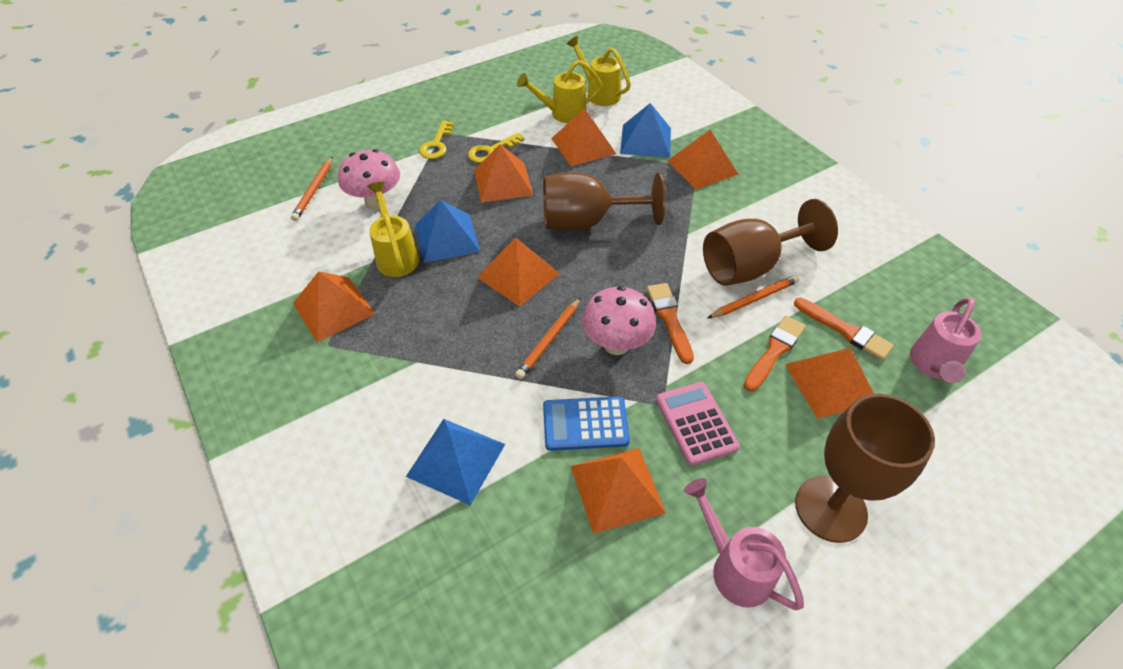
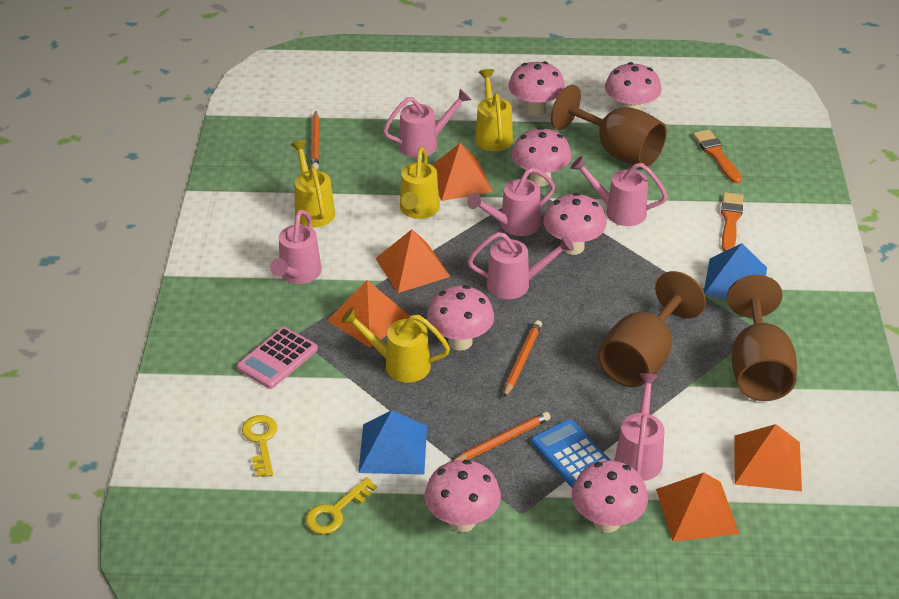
blue pyramid: [406,419,505,505] [415,200,481,263] [620,103,671,158] = 3 -> [358,410,427,475] [704,243,767,300] = 2
orange brush: [647,283,694,364] [744,316,806,392] [794,298,894,360] = 3 -> [693,129,742,184] [721,192,743,251] = 2
orange pyramid: [293,271,375,342] [474,144,533,203] [477,238,560,307] [551,108,616,166] [571,448,666,534] [668,130,738,190] [785,348,874,419] = 7 -> [327,280,410,348] [375,229,451,293] [432,143,493,201] [656,473,739,542] [734,424,802,491] = 5
pink mushroom: [338,149,400,210] [582,286,656,355] = 2 -> [425,460,501,532] [427,285,494,351] [509,61,565,117] [512,127,572,187] [543,193,606,255] [572,460,648,533] [605,62,662,110] = 7
pink watering can: [684,478,804,610] [910,297,981,383] = 2 -> [270,209,322,284] [383,89,471,158] [467,167,555,236] [468,232,574,299] [570,156,668,226] [615,373,665,481] = 6
yellow watering can: [367,182,419,277] [517,60,602,123] [567,36,631,106] = 3 -> [291,140,335,227] [341,307,450,383] [400,147,440,219] [475,69,513,151] = 4

